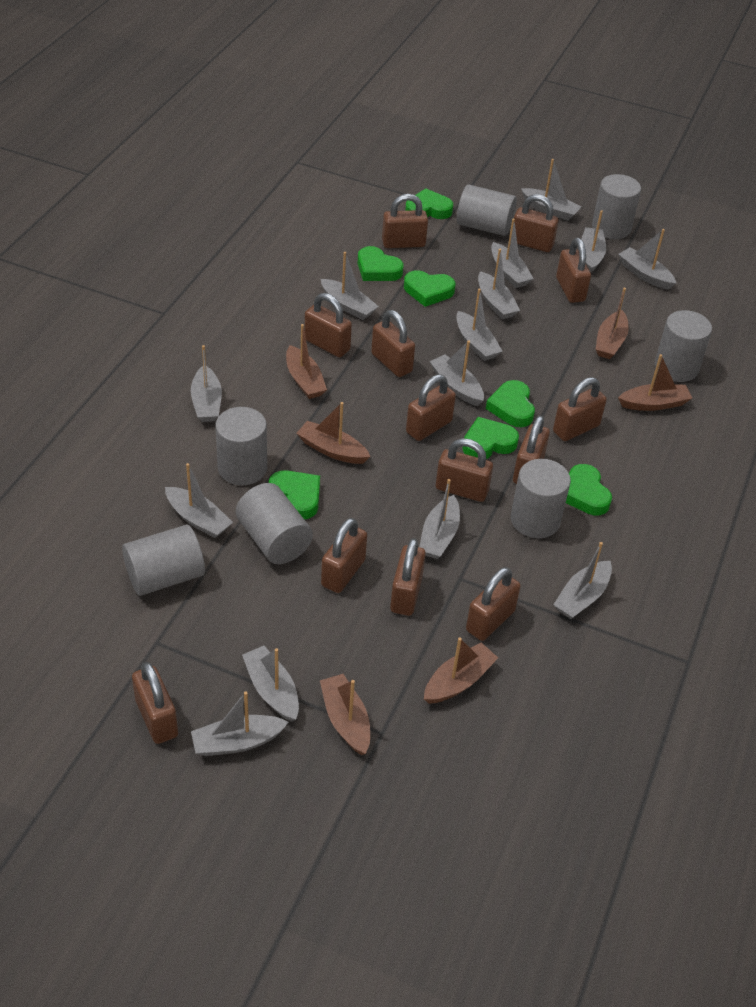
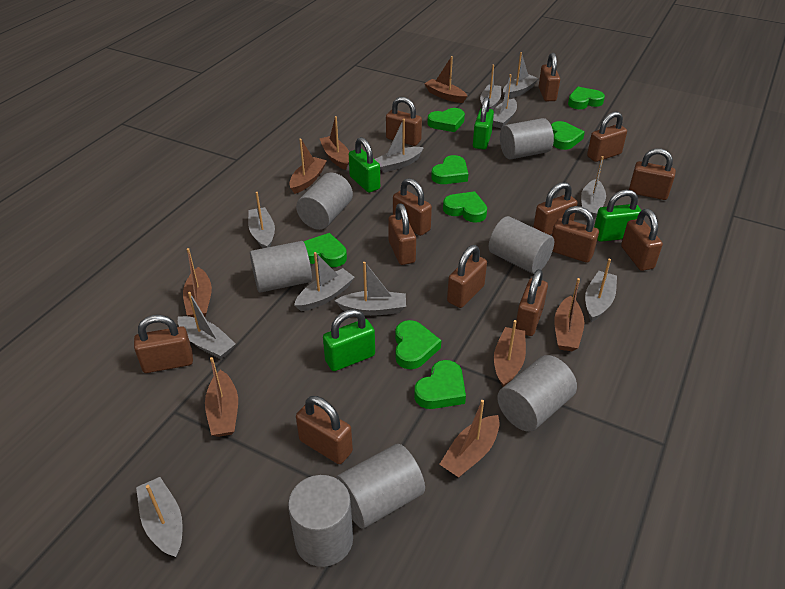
brown boat: [286,324,327,399] [297,402,371,464] [320,674,370,755] [424,638,498,704] [596,288,629,359] [618,354,692,411] = 6 -> [183,248,212,317] [205,357,238,437] [289,139,327,194] [320,116,349,170] [424,56,467,103] [439,400,500,478] [494,320,526,387] [554,278,584,351] = 8
green heart: [269,470,320,519] [357,246,404,281] [404,270,456,307] [405,188,453,219] [462,417,519,459] [486,380,535,427] [566,464,612,515] = 7 -> [304,233,347,267] [395,320,441,369] [414,360,466,409] [427,108,465,132] [431,155,468,184] [443,191,487,223] [551,121,585,150] [568,87,605,109] = 8
green padlock: none = 0 -> [323,309,375,371] [349,137,380,193] [473,97,494,150] [594,190,642,242] = 4
grey boat: [165,463,233,538] [191,345,222,422] [191,691,288,756] [242,646,299,722] [321,252,379,320] [419,479,460,559] [430,340,484,406] [456,289,502,361] [478,249,520,319] [491,219,534,288] [521,159,581,221] [554,542,612,619] [581,210,606,273] [618,229,676,290] = 14 -> [136,477,183,557] [178,292,235,359] [248,192,275,248] [294,252,355,311] [334,262,406,316] [374,119,424,173] [480,64,501,110] [493,74,517,128] [503,52,539,99] [581,156,606,219] [585,259,617,322] = 11

